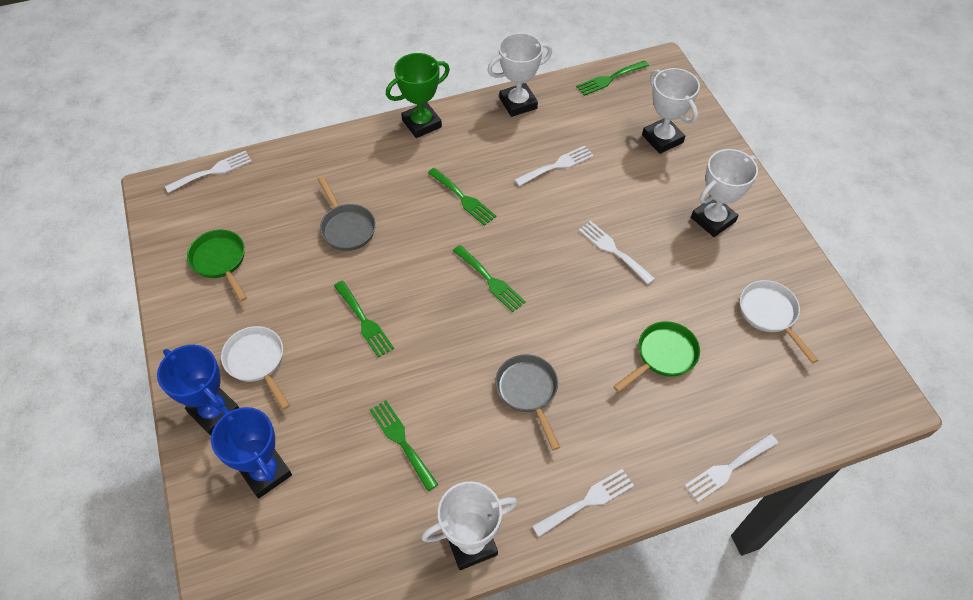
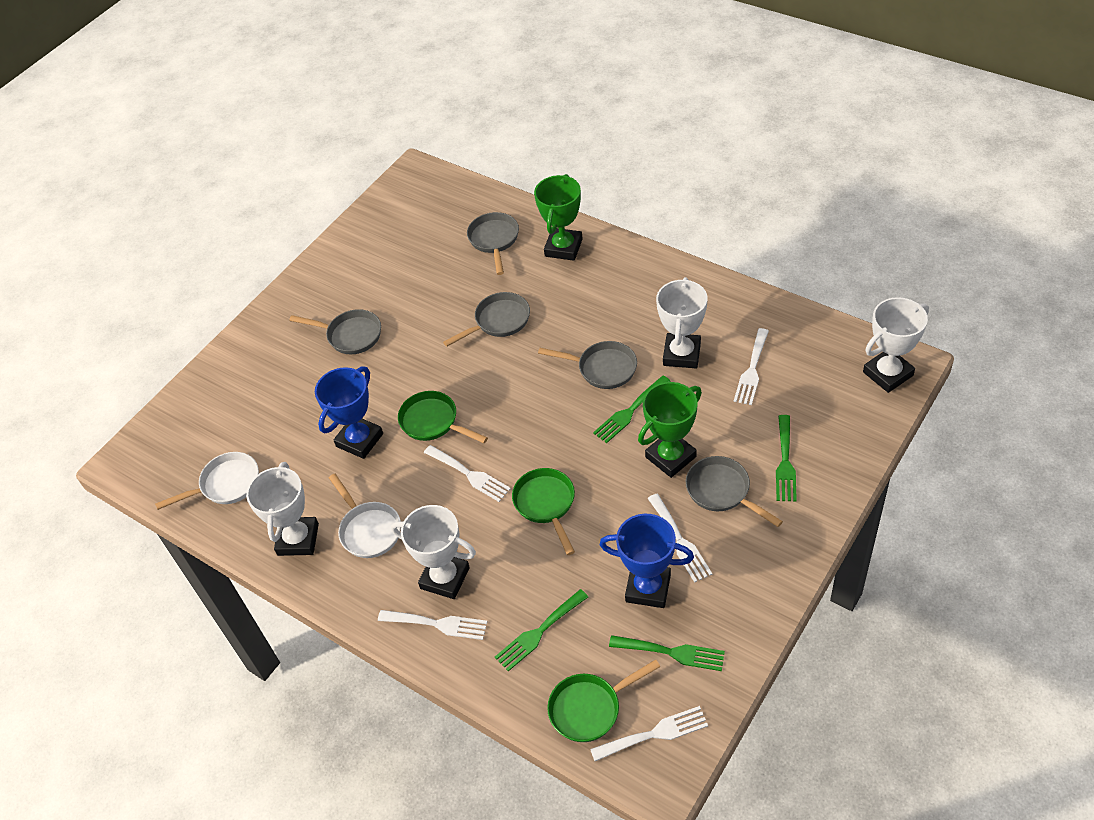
green fork: [334,281,394,358] [370,400,438,491] [428,168,497,226] [453,245,526,312] [576,60,649,96] = 5 -> [495,589,588,671] [593,376,670,443] [609,635,725,671] [776,415,797,502] = 4
green pan: [187,230,247,302] [613,321,700,392] = 2 -> [398,391,488,443] [512,468,575,555] [547,659,660,742] = 3
green trophy: [386,53,450,138] = 1 -> [534,174,583,261] [638,382,702,478] = 2
grey pan: [318,176,376,251] [495,354,560,450] = 2 -> [289,309,381,354] [443,292,530,347] [467,212,519,275] [538,341,637,389] [686,456,783,527] = 5

